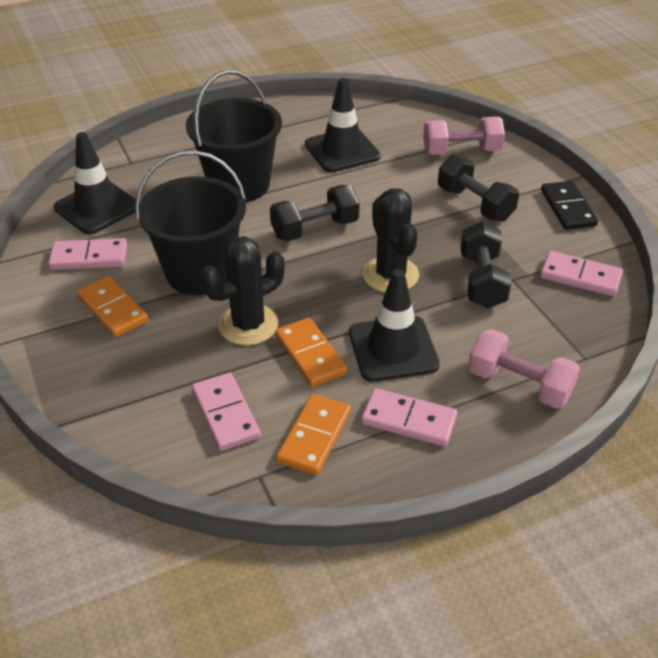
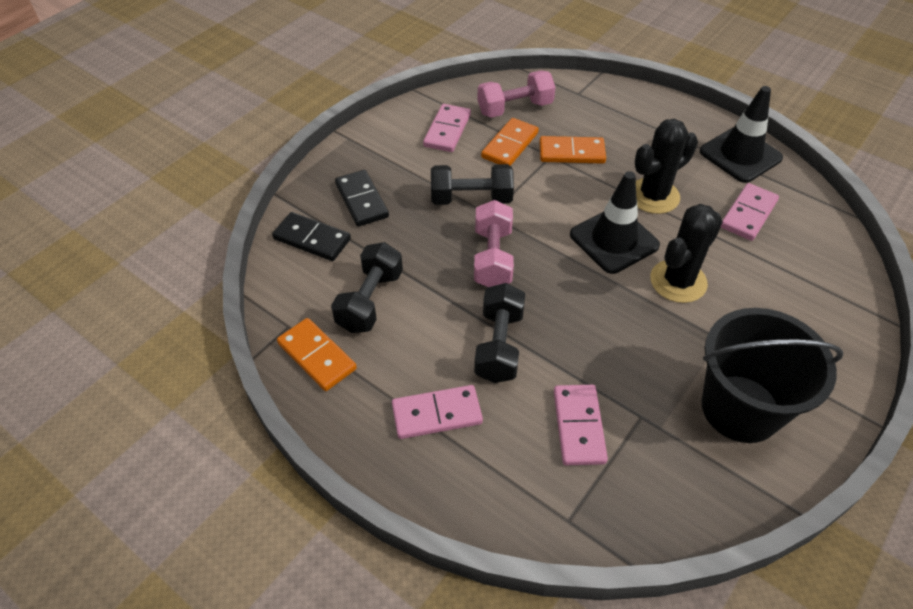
black bucket: [135,150,246,295] [186,70,282,202] = 2 -> [702,308,843,443] = 1
black domino: [541,181,598,230] = 1 -> [272,212,351,261] [335,170,389,227] = 2
black traffic cone: [54,132,136,234] [305,78,381,172] [349,269,440,382] = 3 -> [570,171,660,274] [700,86,783,183] = 2

